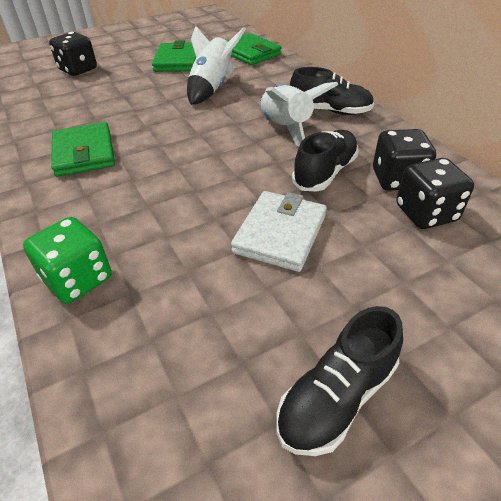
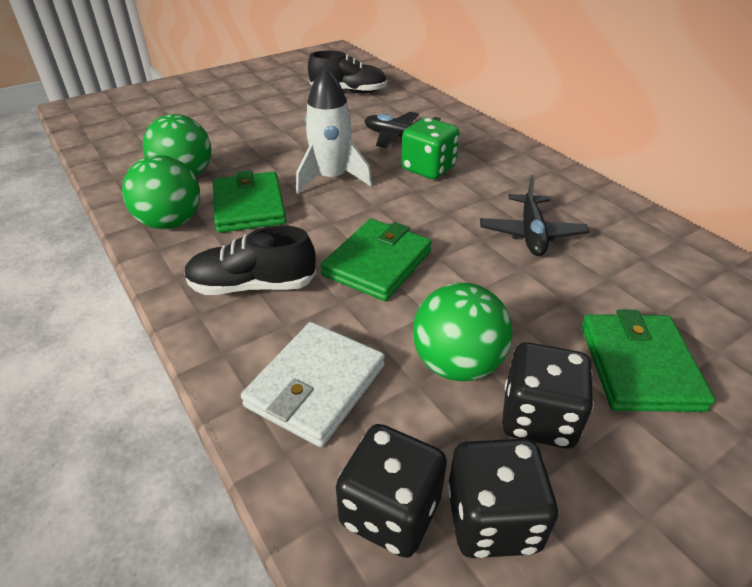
black plane: none = 0 -> [365,112,441,148] [480,175,589,256] = 2
black shoe: [276,306,403,456] [290,67,374,115] [292,130,359,192] = 3 -> [184,225,316,295] [308,51,387,93] = 2
green ball: none = 0 -> [122,155,200,229] [143,114,211,177] [413,283,513,381] = 3
white rocket: [187,26,246,105] [260,82,338,147] = 2 -> [296,67,372,194] = 1

